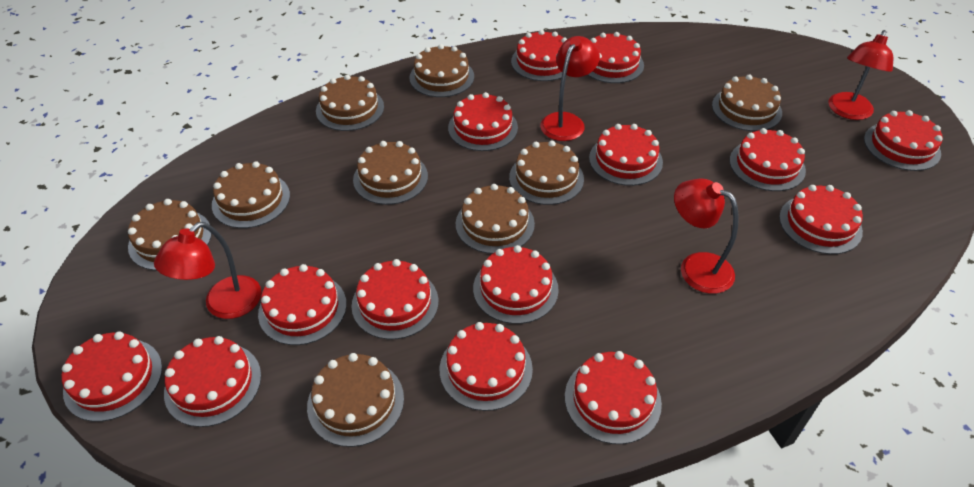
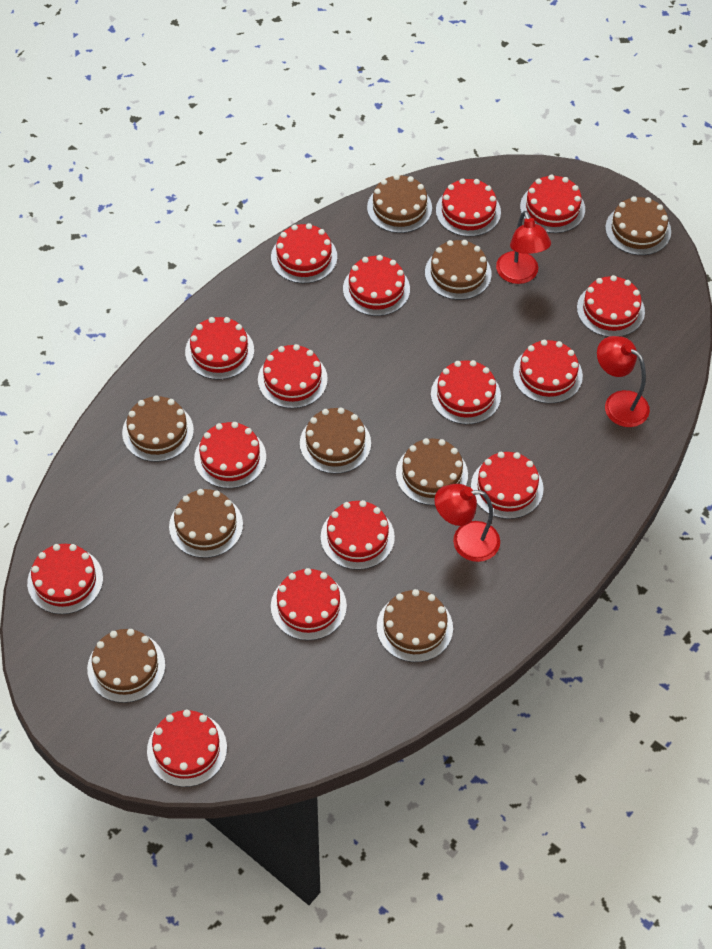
red cake: [62,331,162,422] [164,336,261,427] [258,264,347,345] [351,259,439,339] [440,322,533,411] [448,92,518,151] [473,245,559,324] [511,30,567,81] [565,351,662,444] [588,32,644,83] [589,124,663,186] [730,128,806,191] [779,185,863,254] [864,110,943,171] = 14 -> [27,544,103,614] [147,710,227,787] [185,317,254,380] [194,422,266,488] [258,344,328,408] [271,223,337,283] [271,568,347,640] [321,500,395,570] [343,255,410,316] [431,360,501,424] [436,178,501,237] [471,452,544,519] [513,340,583,403] [520,174,585,233] [577,275,645,337] = 15
red lamp: [154,222,262,319] [540,36,600,141] [674,179,739,294] [828,30,893,120] = 4 -> [435,484,500,562] [496,211,551,284] [597,336,650,427] = 3

